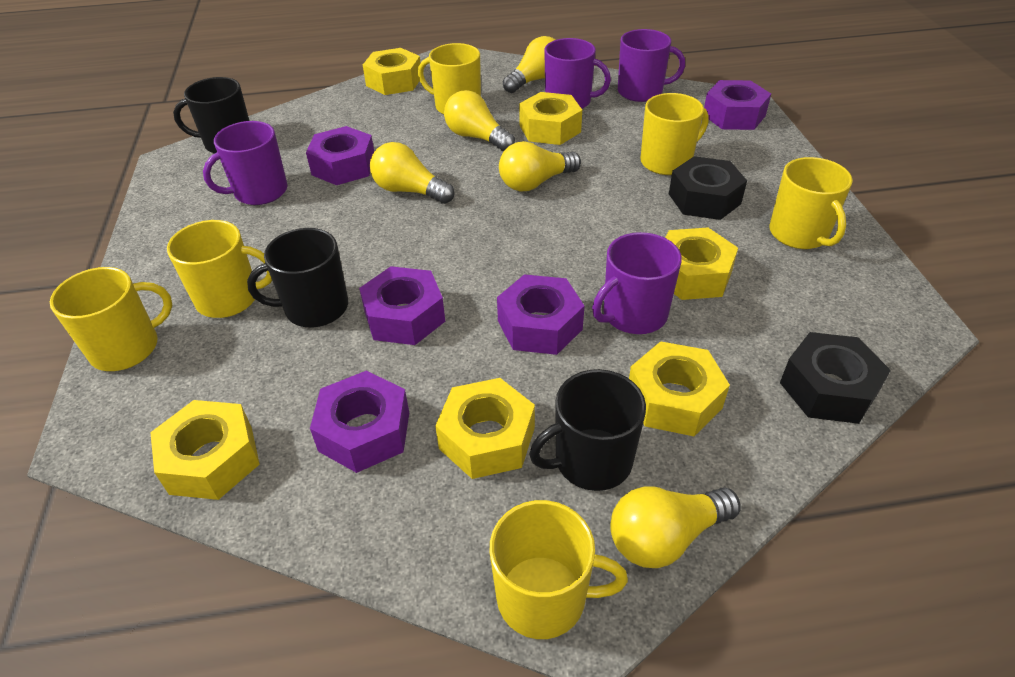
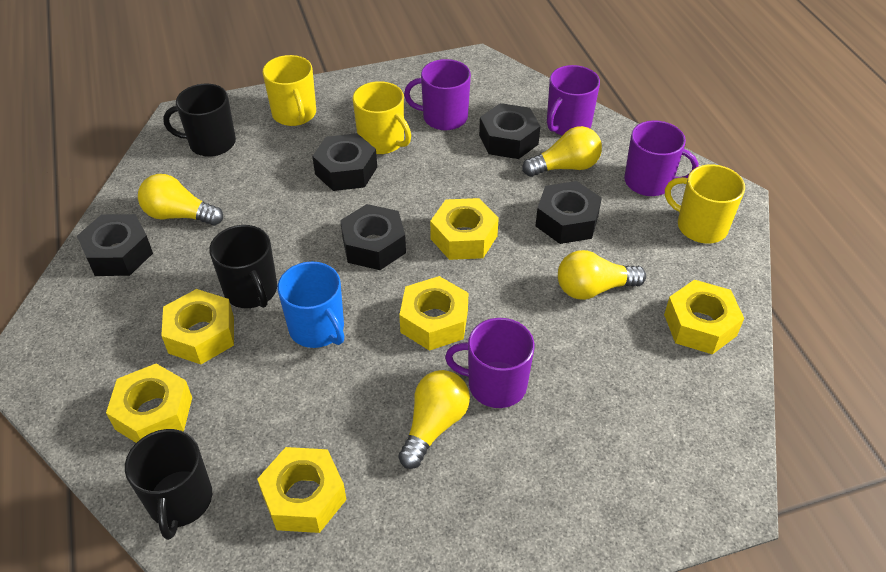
black nut: [669,156,747,220] [780,332,891,424] = 2 -> [77,214,153,276] [312,133,377,191] [340,204,406,270] [479,103,540,159] [535,181,602,244] = 5
blue mug: none = 0 -> [278,262,344,348] = 1
purple nut: [306,126,374,185] [310,370,409,473] [359,266,445,345] [497,274,584,355] [704,80,771,130] = 5 -> none = 0
yellow light bulb: [370,142,455,204] [444,90,515,151] [499,141,581,192] [503,36,555,93] [610,486,741,568] = 5 -> [138,174,223,226] [398,370,470,469] [522,126,602,177] [558,250,646,300] = 4
yellow mug: [50,267,173,371] [167,220,272,318] [418,43,481,114] [490,500,628,639] [640,93,709,175] [770,157,853,249] = 6 -> [262,55,316,126] [353,81,411,154] [665,164,745,243] = 3

